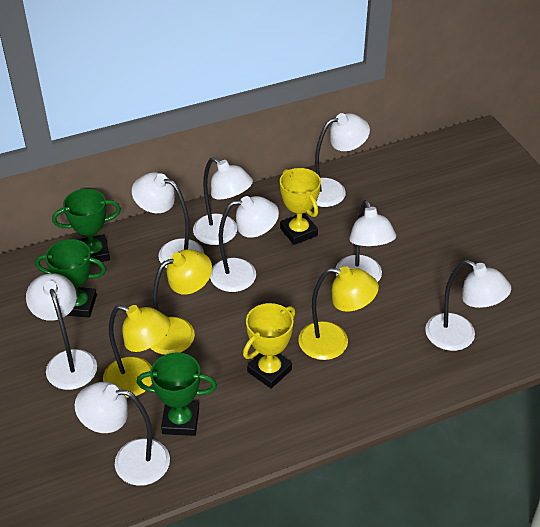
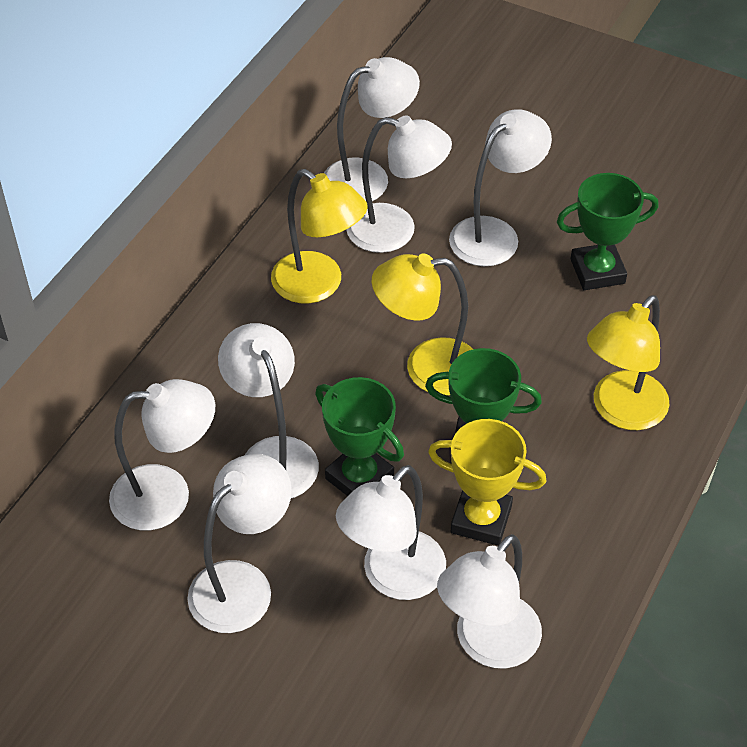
yellow trophy: [243,303,295,389] [280,168,321,245] = 2 -> [428,419,546,546] = 1

